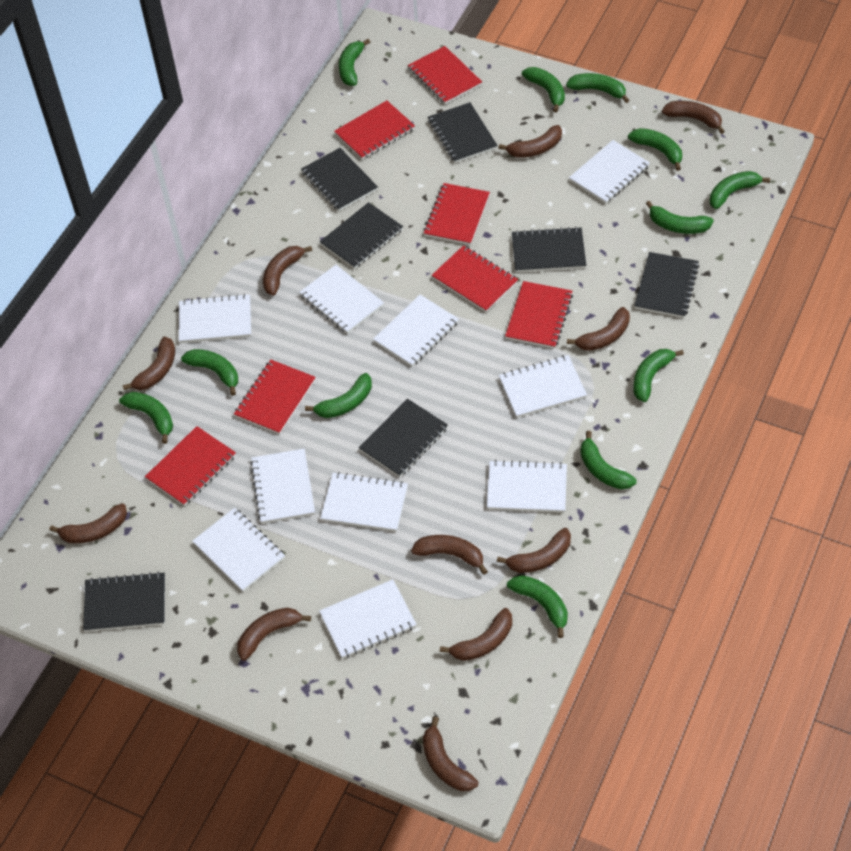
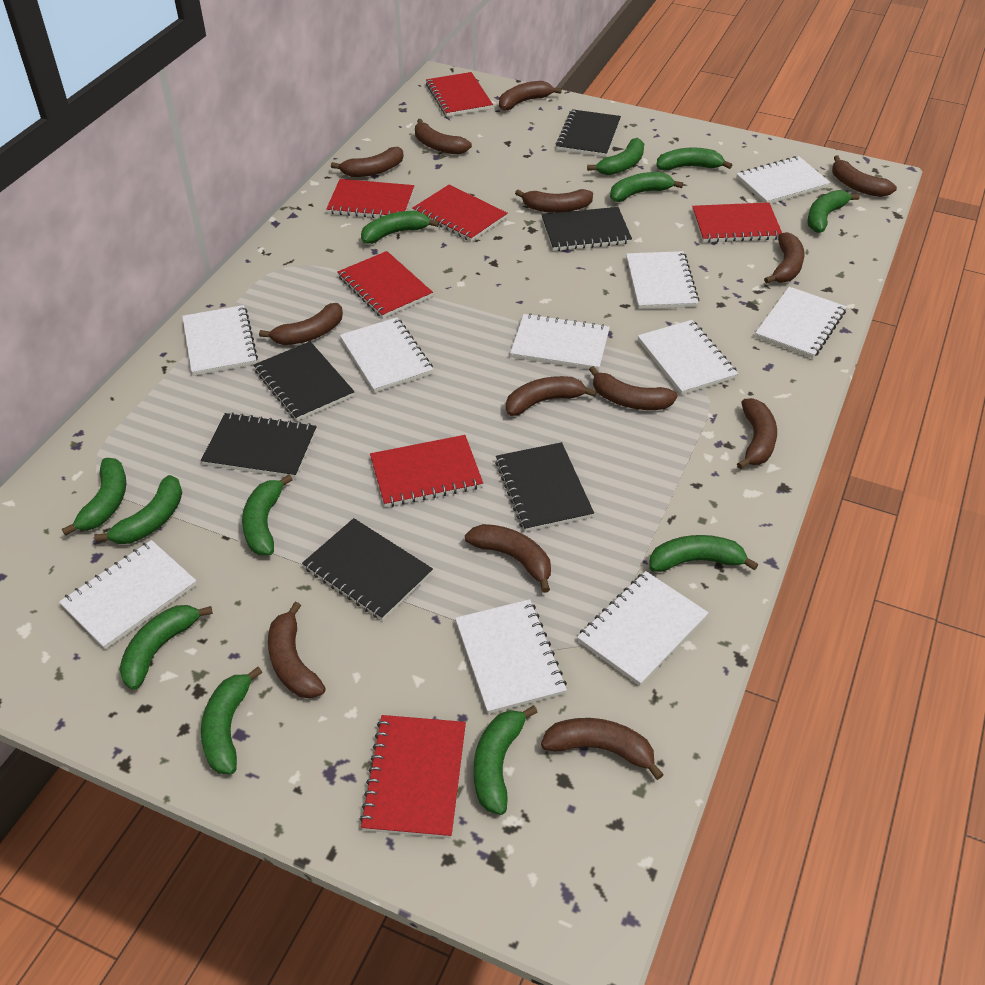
black notebook: [83,572,165,632] [301,148,378,211] [320,202,403,269] [359,399,448,477] [428,102,498,163] [512,227,586,272] [634,252,699,318] = 7 -> [201,412,317,478] [253,341,355,421] [302,518,433,621] [495,442,594,532] [542,207,632,251] [556,109,621,157] = 6
brown banana: [49,503,127,544] [123,337,175,390] [237,608,311,661] [263,246,312,296] [411,535,488,575] [423,717,479,791] [440,608,512,661] [497,528,571,573] [499,125,562,158] [567,307,630,351] [662,101,725,134] = 11 -> [259,303,343,345] [268,602,326,699] [331,147,404,177] [415,119,472,154] [465,524,551,593] [499,81,562,111] [506,376,597,416] [515,189,593,213] [541,718,664,780] [589,366,678,410] [737,398,777,469] [764,232,804,284] [832,156,897,197] = 13

